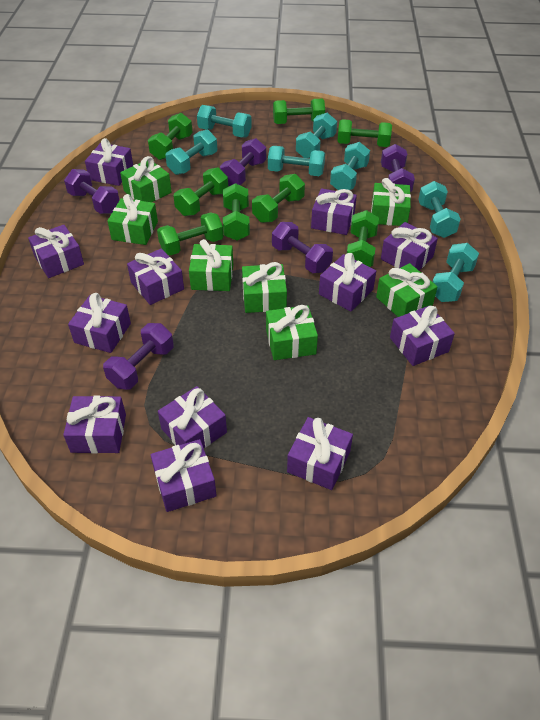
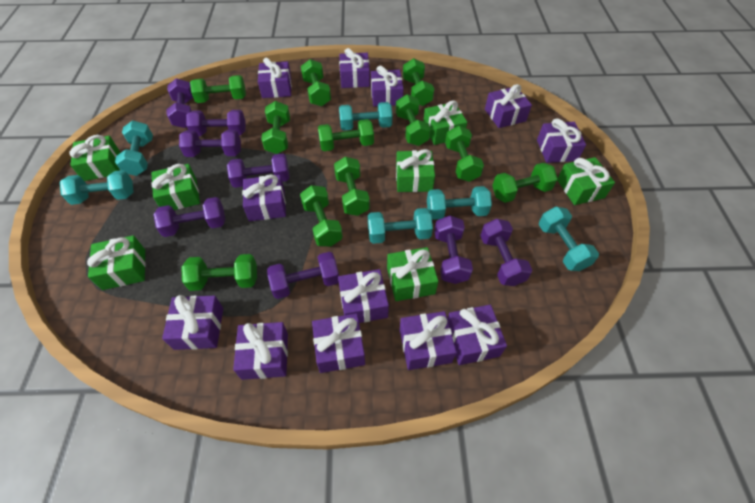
green dumbbell: [148,113,193,160] [157,212,223,255] [174,167,228,216] [223,183,250,241] [252,174,305,223] [273,99,325,124] [337,119,392,147] [347,210,379,267] = 8 -> [181,254,257,291] [190,75,246,103] [261,101,290,154] [300,185,343,246] [301,59,331,106] [318,119,374,151] [334,157,370,216] [396,94,431,146] [403,58,434,106] [445,126,484,182] [492,163,558,203] = 11
purple dumbbell: [64,169,119,214] [103,323,174,390] [220,138,266,186] [272,222,333,273] [381,144,415,192] = 5 -> [153,197,225,237] [166,78,193,128] [179,130,241,157] [186,110,245,136] [227,154,289,188] [267,252,339,299] [434,216,473,284] [480,219,532,286] = 8
turquoise dumbbell: [166,130,217,175] [197,105,252,137] [268,146,325,176] [296,113,337,158] [330,142,370,190] [418,181,461,238] [433,243,479,302] = 7 -> [60,170,133,205] [115,121,153,176] [339,102,392,131] [368,208,433,244] [427,186,492,220] [539,206,599,271] = 6

